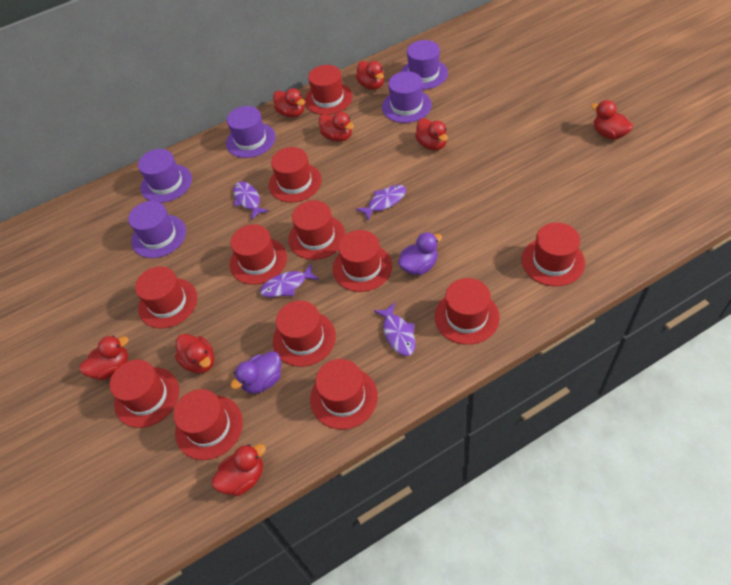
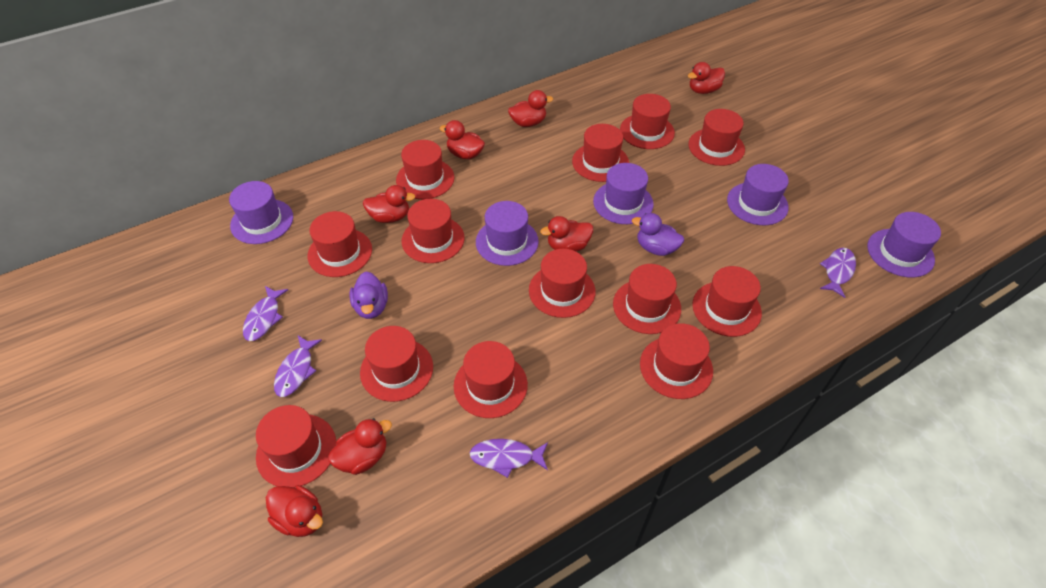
red duck: [79,335,129,380] [175,334,214,374] [212,444,266,496] [273,88,305,118] [319,112,354,142] [356,61,384,90] [415,118,448,151] [591,100,633,140] = 8 -> [266,485,323,537] [328,418,392,475] [363,185,415,223] [440,120,485,159] [508,90,553,127] [540,216,593,252] [688,62,725,94] = 7
red hat: [110,360,179,428] [135,266,197,328] [173,389,243,460] [230,224,287,285] [269,147,322,203] [273,301,336,367] [289,200,345,260] [305,65,353,115] [310,359,378,429] [333,230,392,292] [435,278,500,345] [522,222,585,287] = 12 -> [256,405,336,488] [308,211,372,277] [360,326,433,402] [396,140,454,199] [402,199,465,263] [454,341,528,418] [529,249,596,318] [572,124,629,182] [613,264,681,334] [620,94,675,149] [640,323,713,399] [688,109,745,166] [692,266,762,337] = 13

